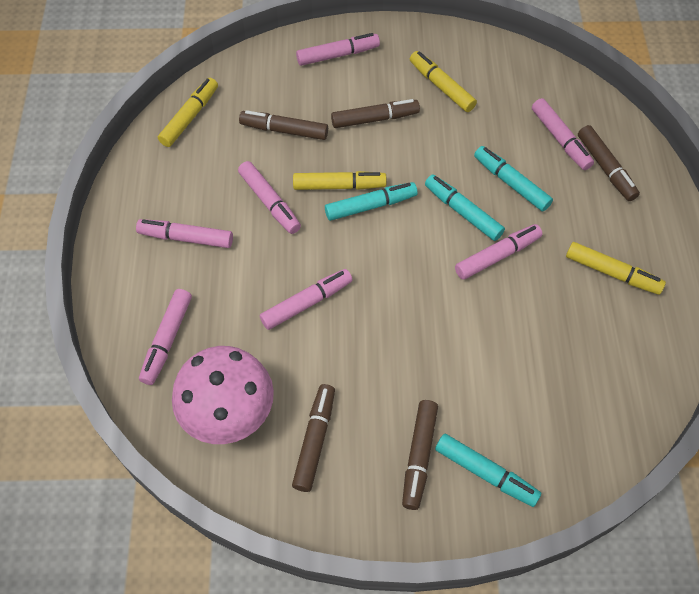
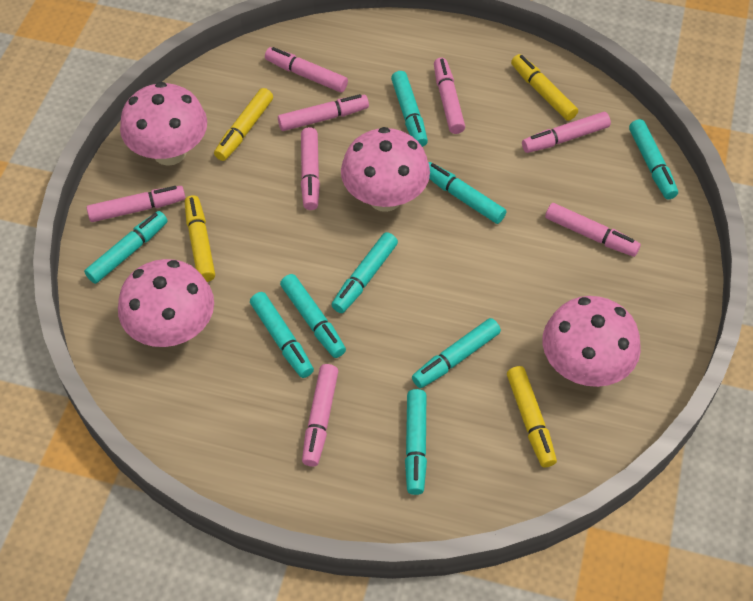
brown marker: [239,110,328,140] [292,384,335,492] [331,99,420,128] [402,400,438,510] [578,125,640,201] = 5 -> none = 0
pink marker: [136,219,233,248] [139,289,192,385] [238,161,301,234] [260,269,352,330] [296,33,380,66] [455,224,543,280] [532,98,594,170] = 7 -> [87,186,186,222] [265,47,348,93] [278,94,369,131] [301,127,320,210] [302,364,338,467] [434,58,465,134] [522,112,611,153] [545,203,641,257] = 8
pink mushroom: [172,346,274,444] = 1 -> [118,259,214,347] [120,82,207,166] [341,127,430,212] [542,296,641,387] = 4
turquoise marker: [325,182,418,221] [425,174,505,241] [435,433,541,507] [474,146,553,212] = 4 -> [84,211,168,284] [250,292,314,378] [280,274,346,358] [332,232,398,313] [391,71,428,147] [405,389,427,495] [412,318,501,388] [428,162,506,224] [629,119,678,199] = 9

